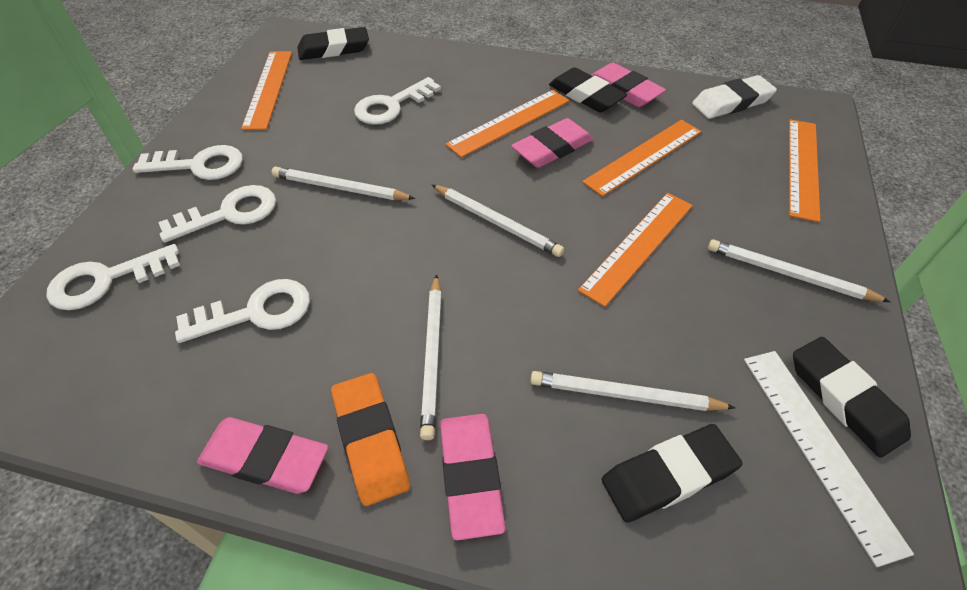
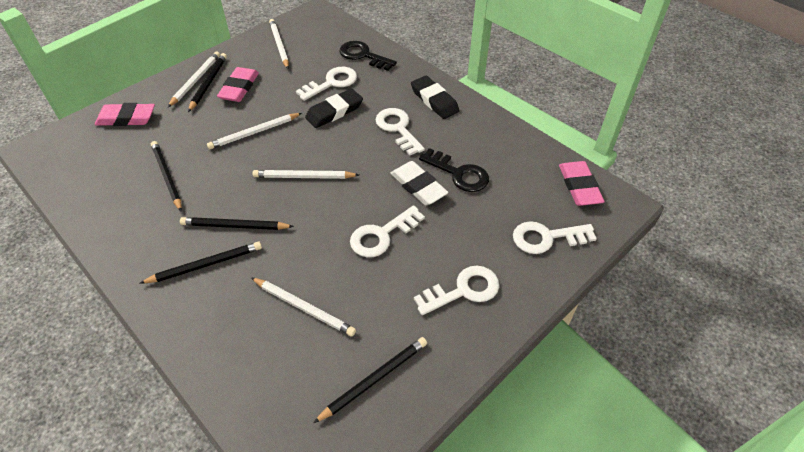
black eraser: [297,27,369,60] [549,67,627,112] [602,424,742,523] [793,337,911,458] = 4 -> [305,89,363,128] [411,76,459,119] = 2
black key: none = 0 -> [340,41,397,71] [419,148,489,192] = 2
black pencil: none = 0 -> [139,241,262,284] [151,141,182,212] [180,217,294,230] [188,53,227,112] [313,337,427,423] = 5
orange eraser: [331,373,410,506] = 1 -> none = 0
orange ruler: [241,51,292,130] [446,90,569,158] [578,193,693,307] [582,120,701,196] [789,119,820,222] = 5 -> none = 0
pink eraser: [197,417,328,494] [440,414,506,540] [511,118,593,168] [592,62,666,107] = 4 -> [95,103,155,126] [217,67,259,102] [559,161,605,206] = 3
white ruler: [744,351,914,567] = 1 -> none = 0

